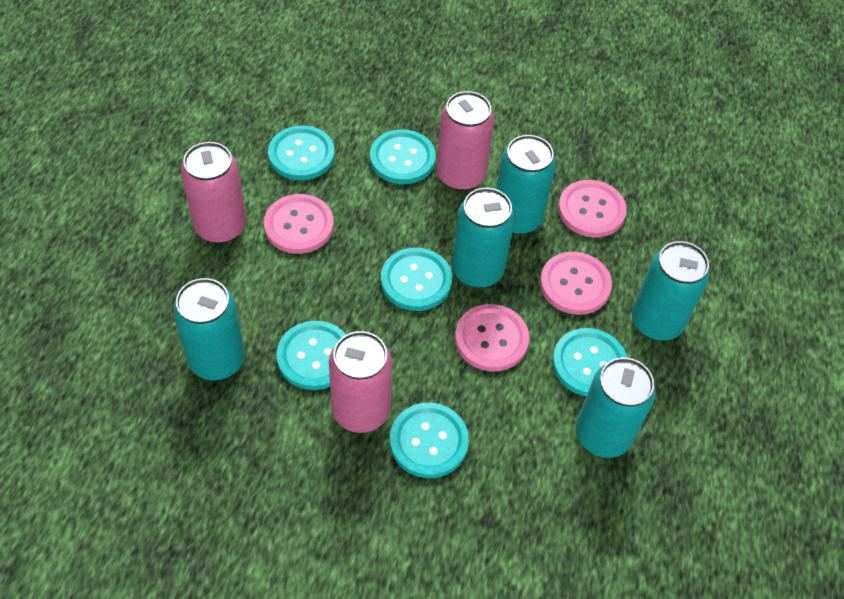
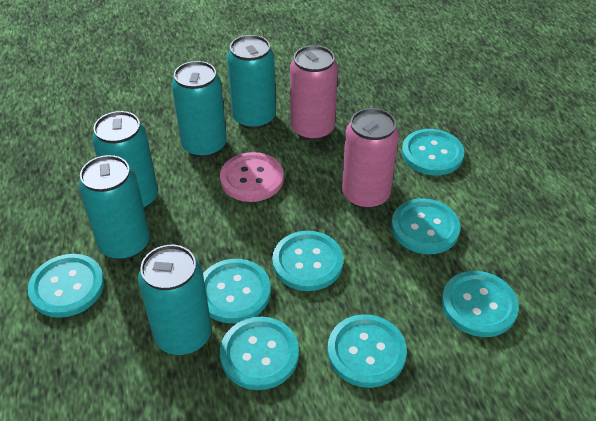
pink button: [264,194,334,254] [455,304,529,371] [540,251,612,315] [558,180,627,238] = 4 -> [220,152,284,202] = 1
pink can: [181,142,246,243] [329,331,392,433] [437,91,494,191] = 3 -> [290,45,338,141] [342,108,399,209] = 2
turquoise button: [268,126,335,180] [276,321,346,390] [370,130,436,184] [381,248,452,311] [390,403,469,478] [552,328,627,396] = 6 -> [28,254,105,318] [203,259,271,323] [220,317,299,390] [272,231,343,291] [327,314,407,388] [391,198,460,254] [402,129,464,175] [442,271,519,337] = 8

